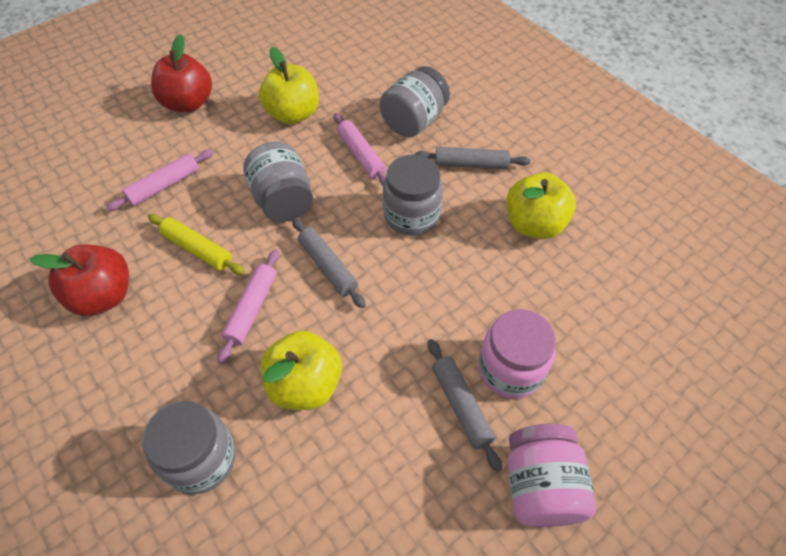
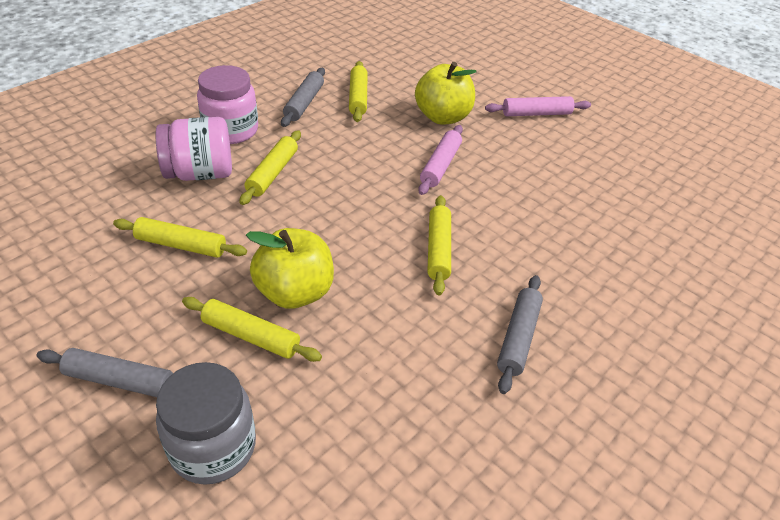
grey jar: [142,401,236,495] [244,142,313,222] [379,66,450,137] [383,155,443,236] = 4 -> [156,362,256,485] = 1
pink rolling pin: [106,150,213,211] [217,249,279,364] [334,113,386,186] = 3 -> [418,125,463,195] [485,96,591,116] = 2
red apple: [30,244,129,316] [151,34,212,113] = 2 -> none = 0
yellow apple: [259,47,319,124] [261,330,342,410] [507,173,576,239] = 3 -> [246,228,334,309] [415,62,476,125] = 2
yellow rolling pin: [148,214,245,275] = 1 -> [113,217,247,258] [182,297,322,362] [240,130,301,205] [349,61,368,122] [427,195,451,295] = 5

